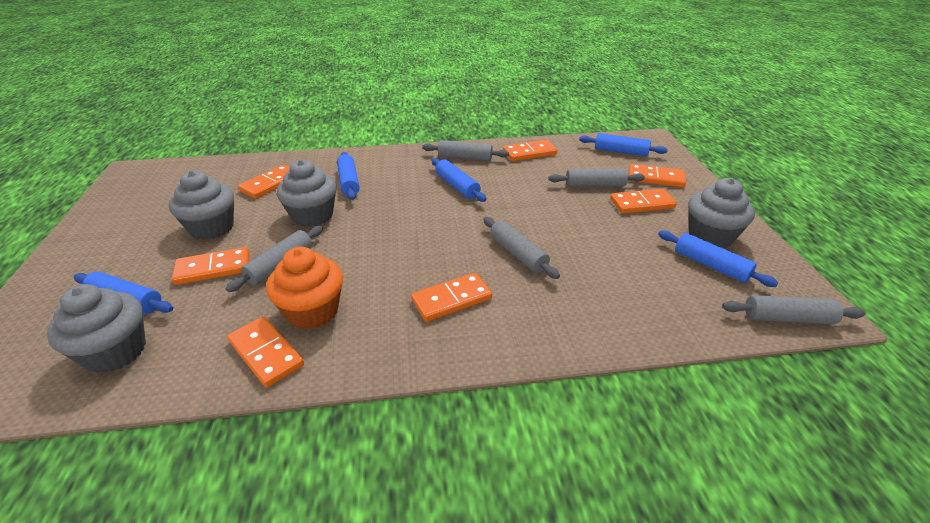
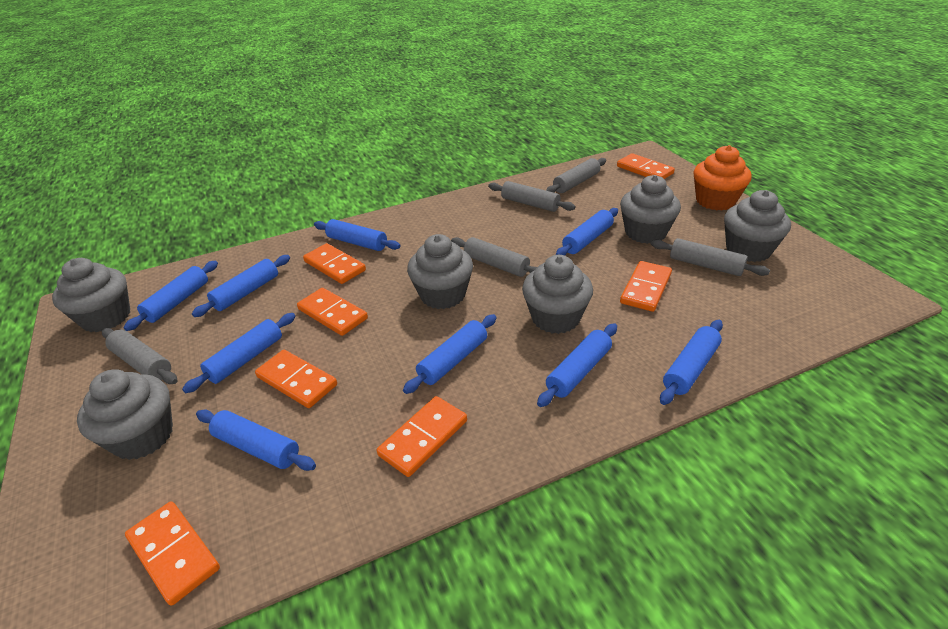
blue rolling pin: [74,272,173,314] [337,152,359,200] [432,158,486,202] [579,133,668,156] [658,230,778,287] = 5 -> [124,261,218,331] [182,313,295,393] [192,255,290,317] [196,410,316,471] [314,219,400,251] [403,314,496,394] [537,323,617,407] [556,208,618,256] [660,320,723,405] = 9
grey cupcake: [47,284,146,373] [169,170,234,240] [277,159,337,227] [688,178,755,248] = 4 -> [52,258,130,332] [77,370,173,460] [407,234,473,309] [522,255,593,334] [620,175,681,244] [724,190,791,262] = 6

